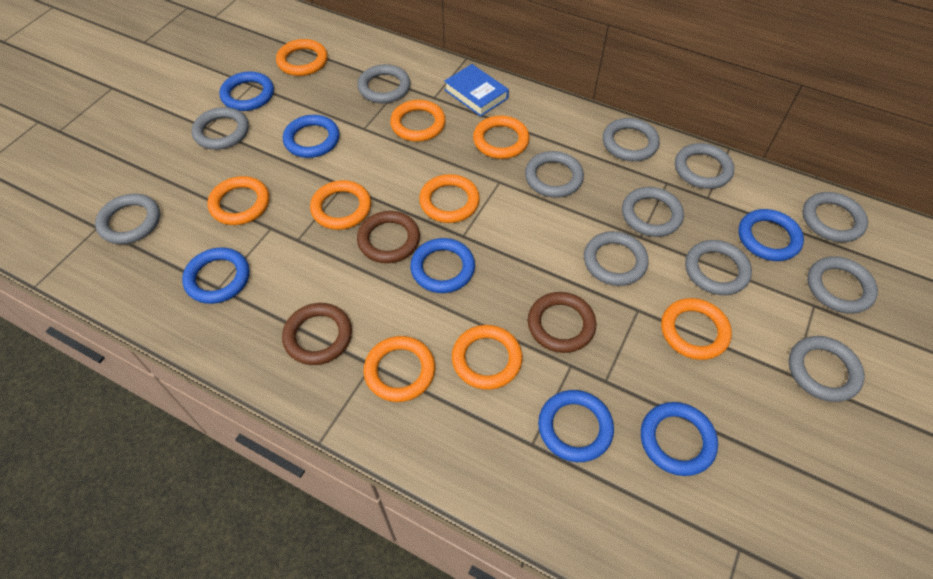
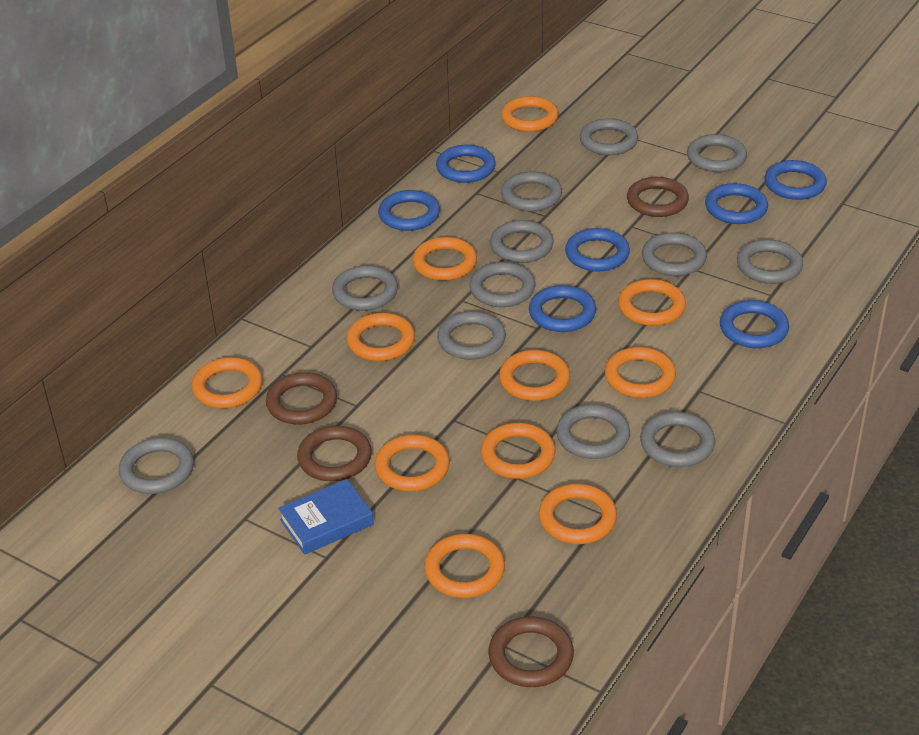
brown ring: [282,303,352,365] [357,211,420,263] [528,292,596,353] = 3 -> [266,372,337,424] [297,426,372,481] [489,616,574,687] [627,177,689,217] = 4
orange ring: [207,176,269,225] [276,39,328,76] [310,180,371,230] [363,336,435,402] [390,100,446,142] [419,174,480,223] [452,325,523,390] [473,115,530,159] [661,298,732,360] = 9 -> [192,357,263,408] [347,313,415,361] [375,435,450,491] [413,237,477,281] [424,534,505,598] [481,423,556,479] [499,350,570,401] [501,96,558,132] [539,484,617,544] [605,347,676,398] [618,279,686,326] = 11

